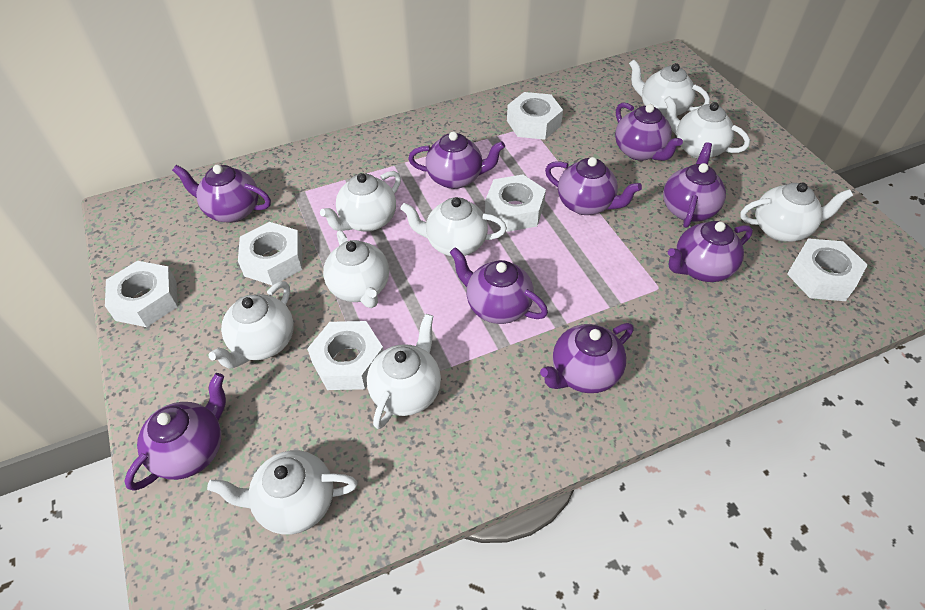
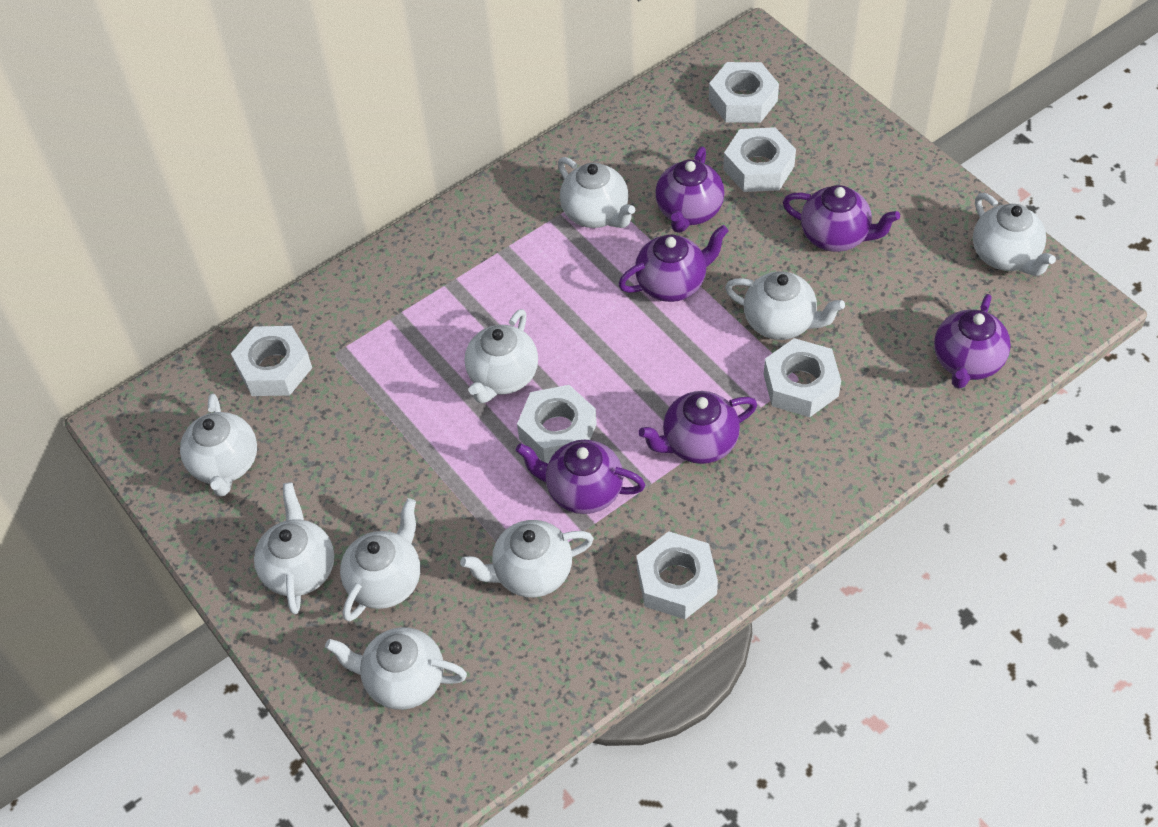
purple teapot: [125,373,226,491] [172,165,271,223] [408,132,505,189] [450,247,548,324] [540,323,634,393] [545,157,642,215] [615,102,683,161] [663,142,726,228] [668,221,753,282] = 9 -> [516,440,645,514] [618,225,728,302] [638,391,757,464] [655,147,725,233] [783,185,900,252] [934,294,1011,389] = 6

